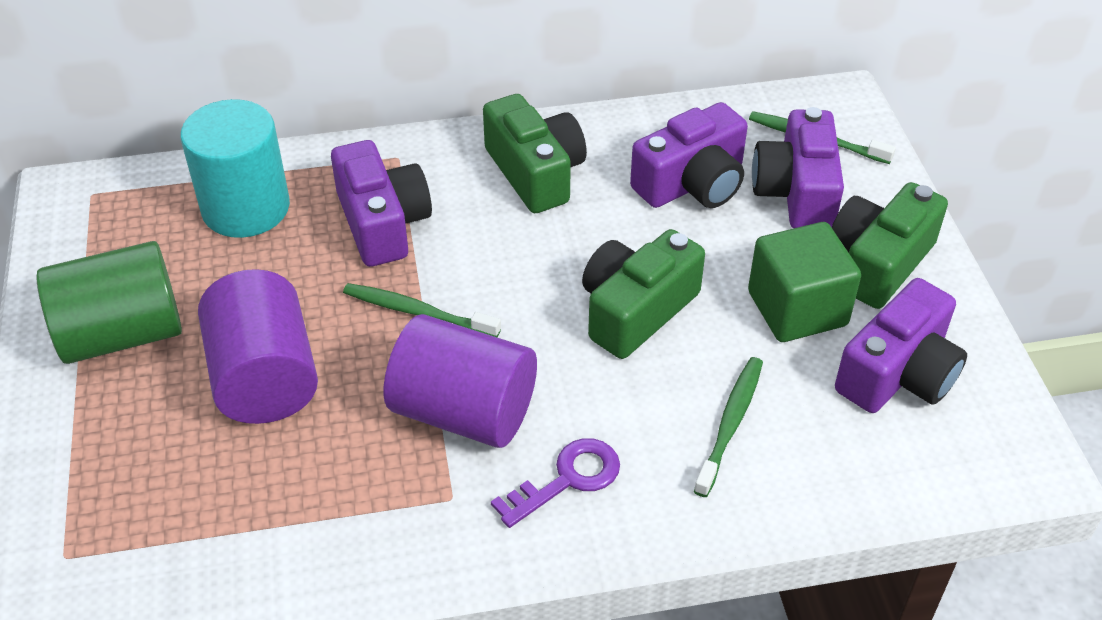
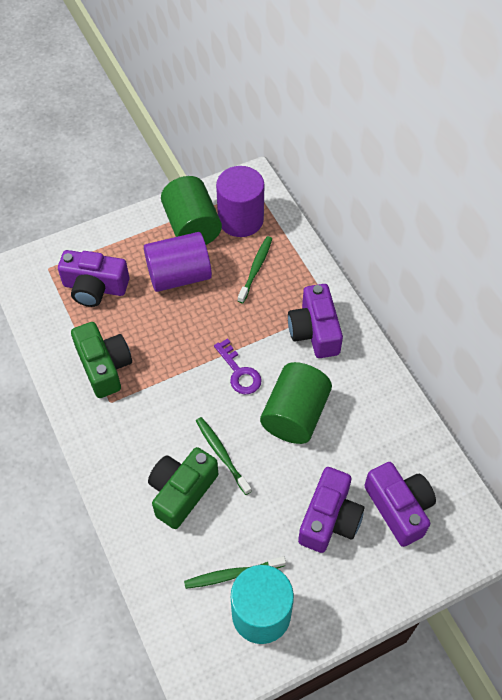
green camera: [483,94,587,213] [582,229,705,359] [832,182,948,309] = 3 -> [71,322,132,398] [148,447,218,529] = 2
green cube: [748,222,861,342] = 1 -> none = 0
green cylinder: [36,241,182,364] = 1 -> [161,176,222,245] [260,362,332,444] = 2

